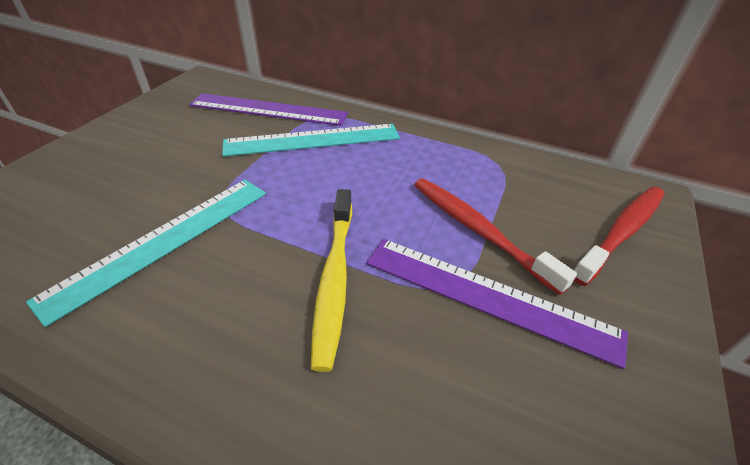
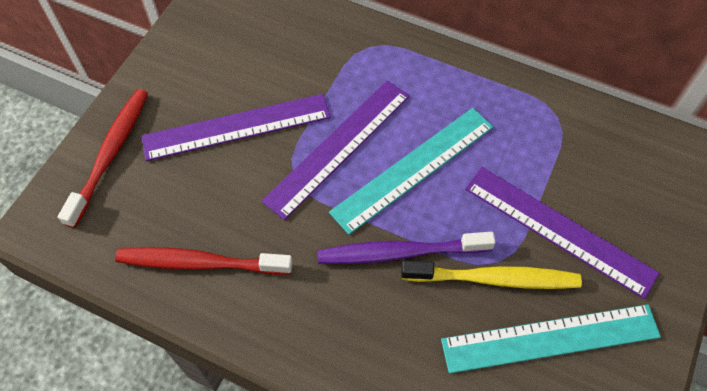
purple ruler: [189,93,348,126] [366,239,628,369] = 2 -> [141,94,331,161] [261,80,410,220] [465,167,659,299] = 3
purple toothbrush: none = 0 -> [317,232,495,264] = 1

